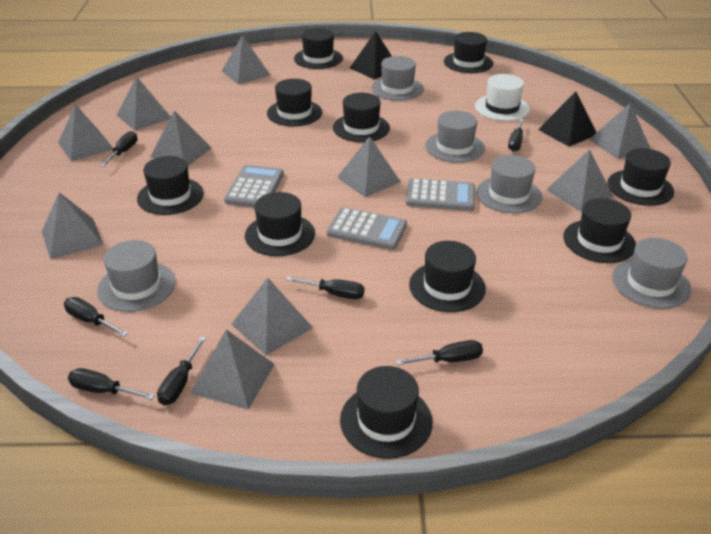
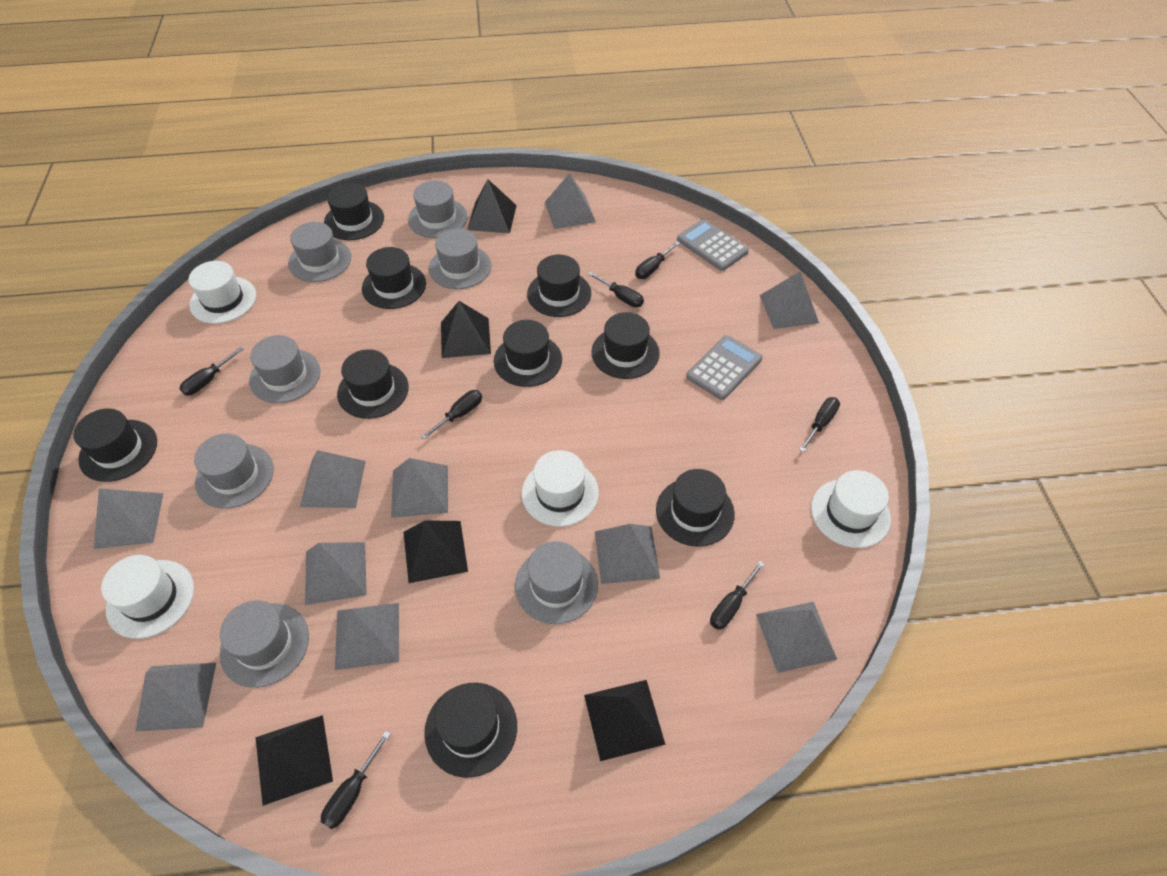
black hat: [137,156,204,215] [245,192,315,256] [267,79,322,126] [294,28,343,69] [333,93,390,142] [340,366,433,459] [409,241,486,312] [444,32,493,73] [563,198,636,263] [607,148,674,206] = 10 -> [73,408,157,482] [324,183,384,240] [337,349,409,419] [362,247,426,309] [424,683,517,778] [494,320,562,387] [527,255,591,317] [591,312,660,379] [656,469,735,547] = 9
black pyramid: [350,31,392,80] [538,92,597,147] = 2 -> [255,715,333,806] [403,520,468,583] [441,301,491,358] [467,179,517,233] [584,680,665,761] = 5
grey calculator: [224,165,284,207] [327,207,407,250] [406,178,475,211] = 3 -> [677,219,749,271] [686,335,763,400] = 2
grey hat: [97,240,176,312] [371,56,424,101] [425,111,485,163] [476,155,542,213] [612,238,691,309] = 5 -> [194,433,274,509] [220,600,309,688] [249,335,320,403] [288,222,351,282] [408,181,468,238] [429,228,492,289] [515,541,598,624] = 7
white hat: [475,74,530,121] = 1 -> [101,555,194,639] [189,261,256,324] [522,450,599,527] [811,470,891,548] = 4

